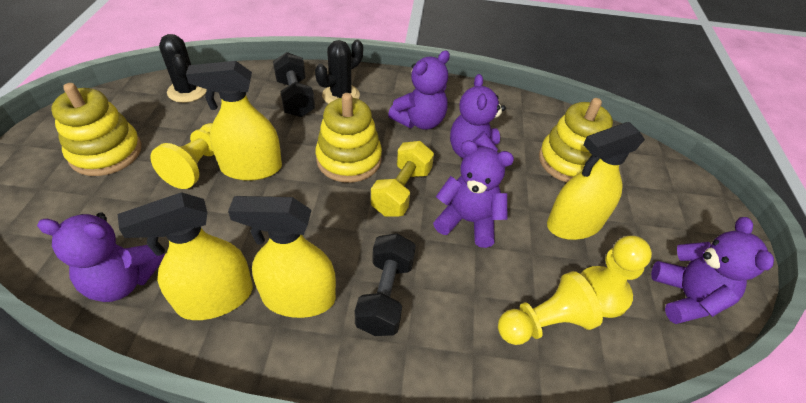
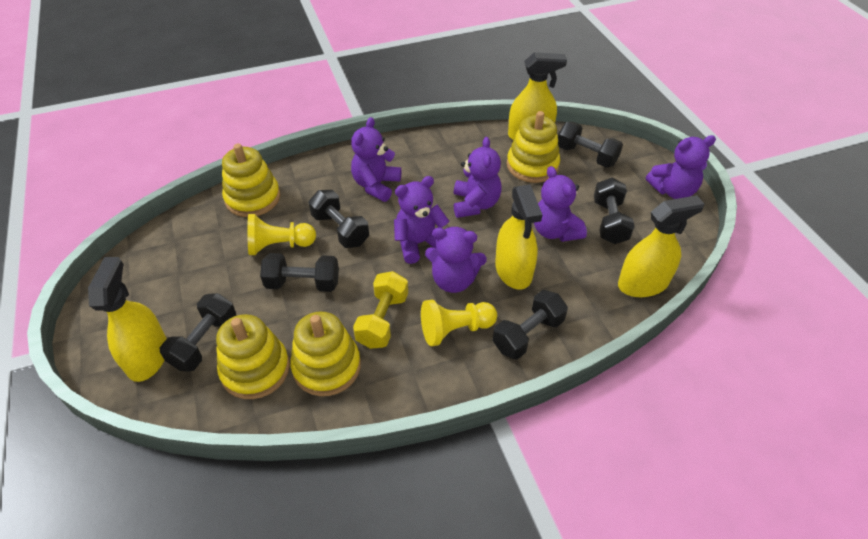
black cactus: [159,34,207,103] [315,40,363,104] = 2 -> none = 0
black dumbbell: [273,52,315,117] [354,233,416,336] = 2 -> [160,293,236,372] [260,253,339,292] [308,190,369,248] [493,290,568,359] [558,122,623,168] [594,178,635,244] = 6
purple teddy bear: [37,212,165,302] [388,51,450,130] [433,140,514,248] [450,74,506,158] [651,217,774,324] = 5 -> [351,117,401,202] [394,176,449,264] [425,227,487,293] [454,137,502,218] [534,166,587,242] [646,135,716,199] = 6
yellow pawn: [150,123,214,189] [498,271,603,345] [581,236,652,318] = 3 -> [247,214,316,255] [421,300,497,346] = 2
yellow stacking toy: [51,83,141,176] [315,93,382,183] [539,98,613,182] = 3 -> [216,314,290,399] [222,143,280,217] [290,311,361,396] [507,111,560,183] = 4

